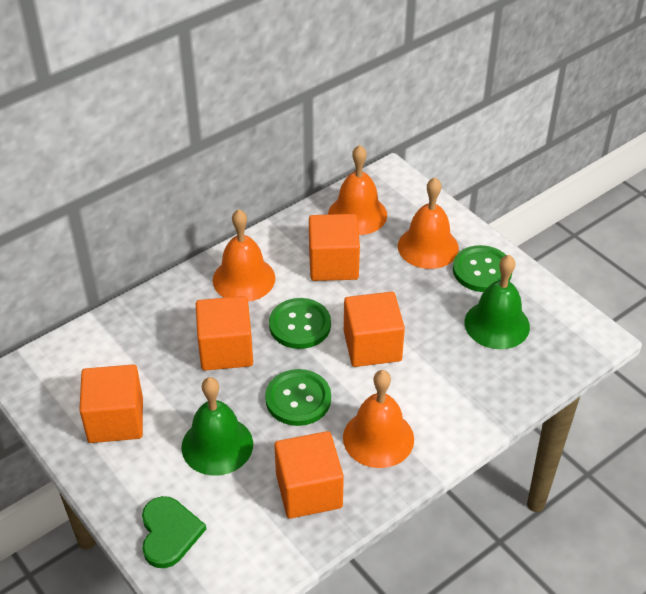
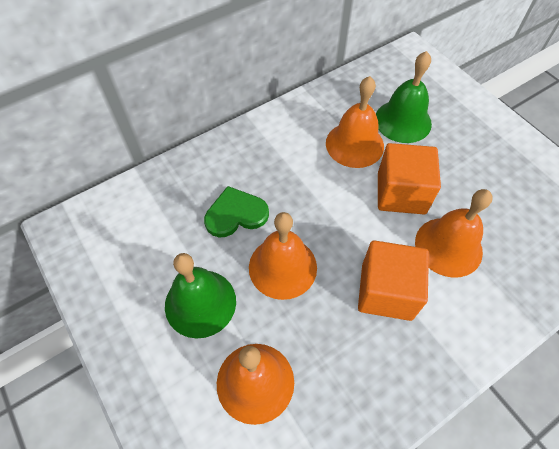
green button: [265,369,331,426] [269,298,331,349] [453,245,512,292] = 3 -> none = 0
orange cube: [79,364,143,443] [196,296,253,371] [274,431,344,519] [309,214,360,281] [344,292,405,367] = 5 -> [358,240,429,321] [378,143,441,214] = 2

